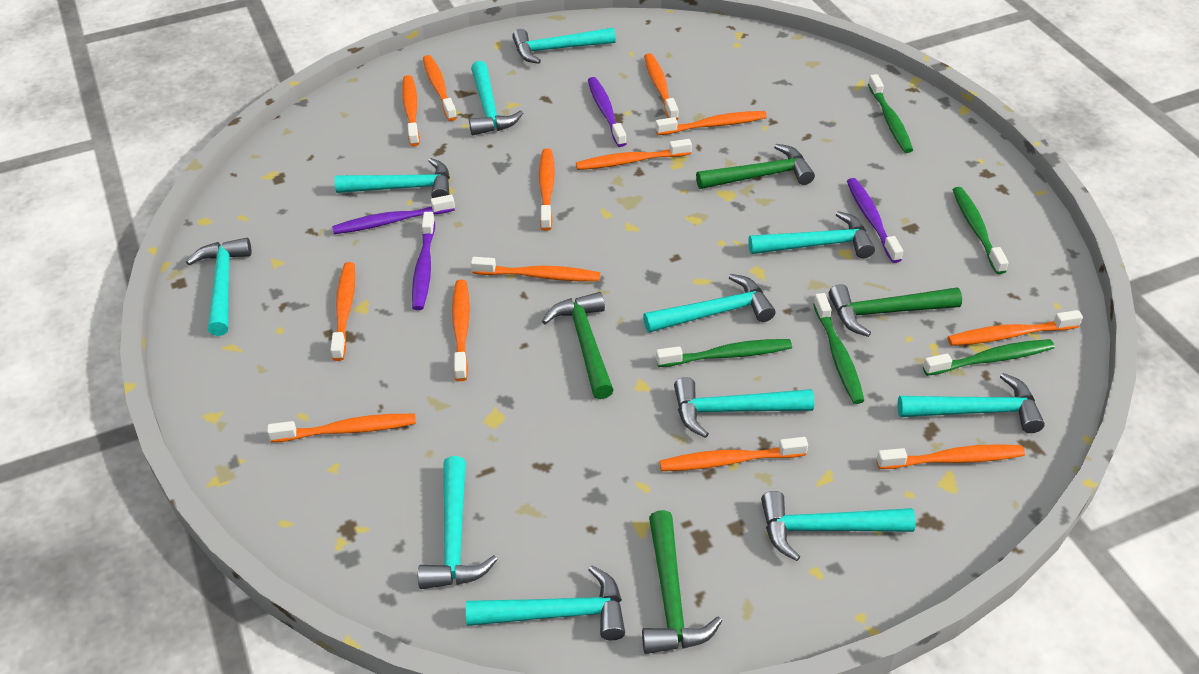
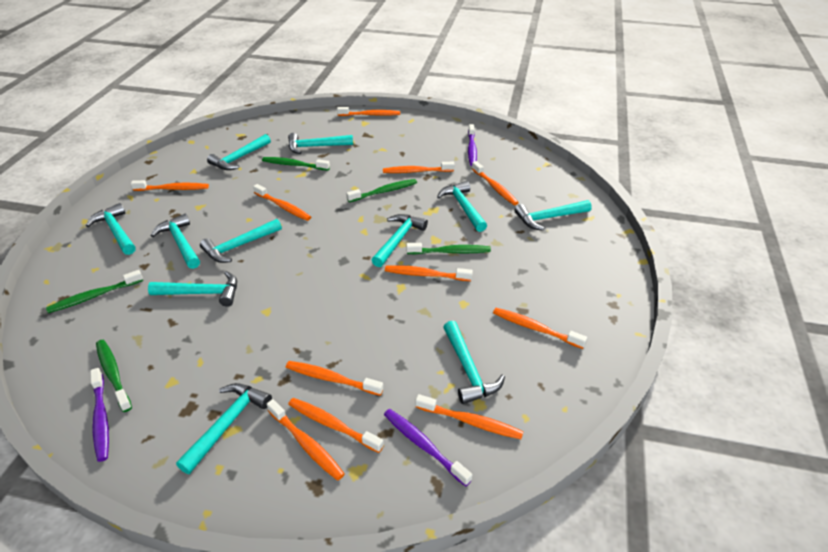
green hammer: [542,292,614,399] [642,510,722,654] [696,144,815,189] [829,284,962,337] = 4 -> none = 0
orange toothbrush: [267,414,416,442] [330,262,355,361] [402,75,420,146] [423,55,457,121] [452,280,470,381] [471,257,600,281] [539,148,555,231] [576,139,692,170] [644,53,679,120] [655,111,767,135] [659,437,808,471] [877,444,1025,469] [947,310,1083,346] = 13 -> [131,180,209,191] [253,184,311,221] [267,399,345,481] [286,361,383,396] [288,398,384,453] [337,107,400,116] [383,162,455,173] [385,265,473,281] [416,394,524,439] [472,161,519,205] [493,308,587,349] = 11
purple toothbrush: [332,195,455,234] [412,212,435,310] [588,77,627,147] [847,178,903,263] = 4 -> [90,368,109,462] [384,409,472,486] [468,124,477,166] = 3

